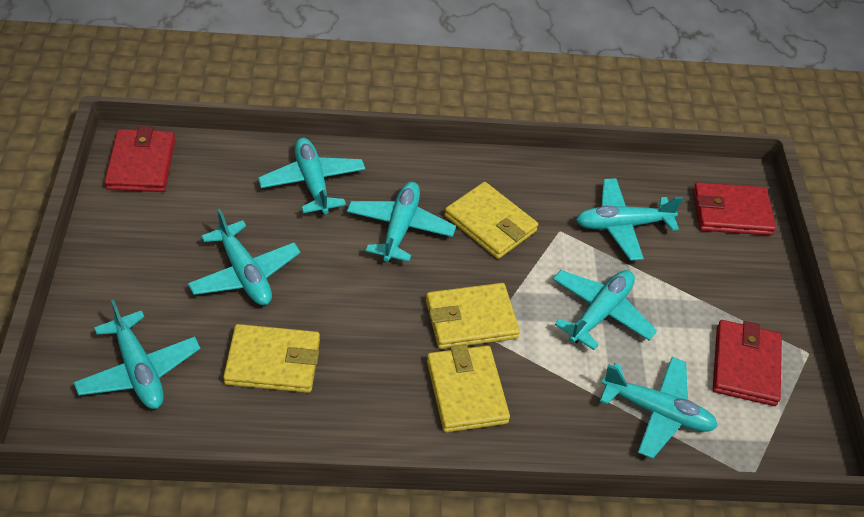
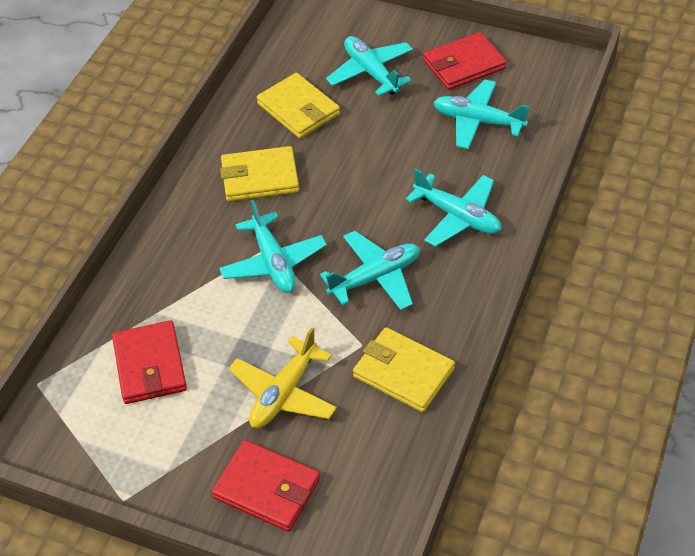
turquoise plane: [73,300,201,409] [188,209,301,305] [258,138,365,214] [347,182,456,262] [553,270,657,350] [576,178,683,261] [600,357,718,459] = 7 -> [219,200,327,293] [320,231,420,310] [326,36,413,96] [406,168,501,247] [433,79,530,149] = 5
yellow plane: none = 0 -> [229,327,337,428] = 1
yellow wallet: [223,324,320,393] [426,283,520,349] [427,344,510,433] [444,182,538,259] = 4 -> [220,146,299,201] [257,73,340,138] [353,327,455,412] = 3

